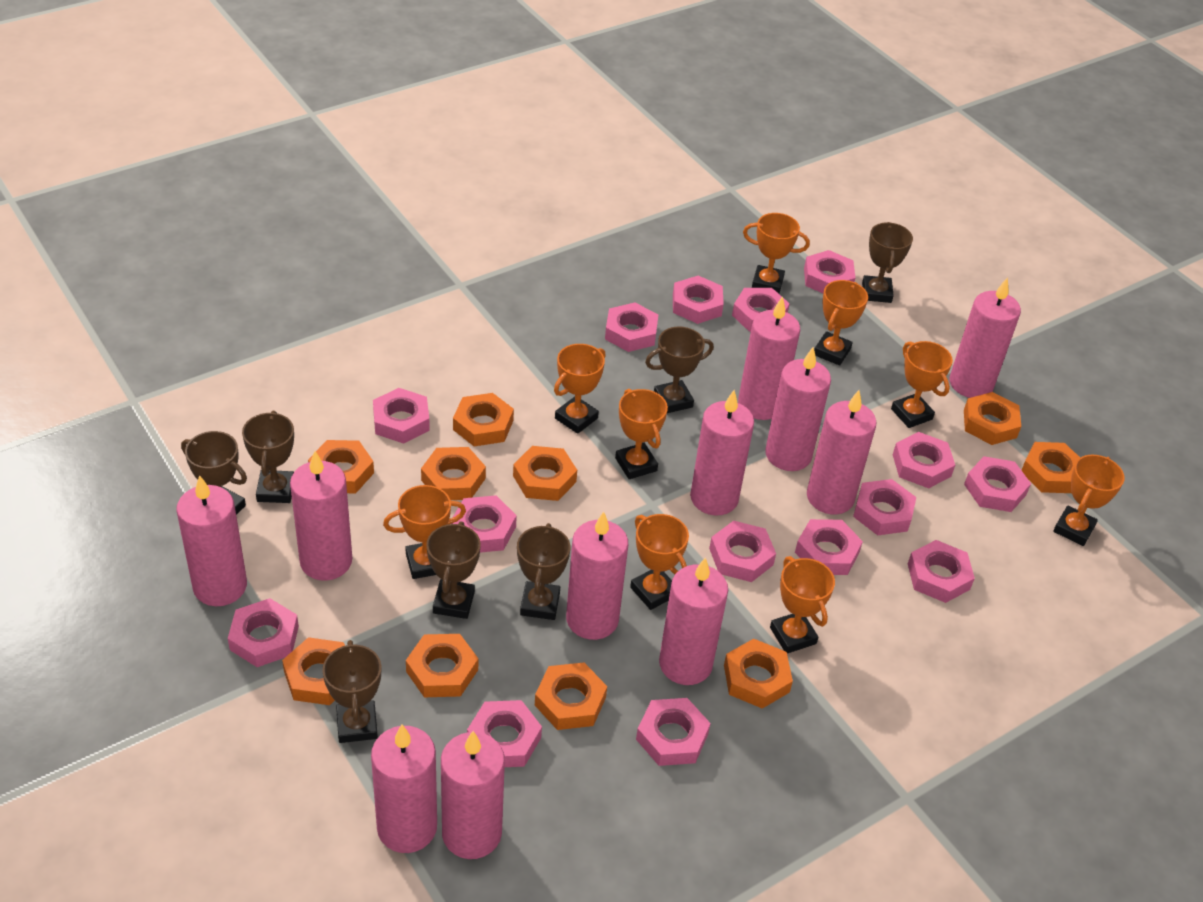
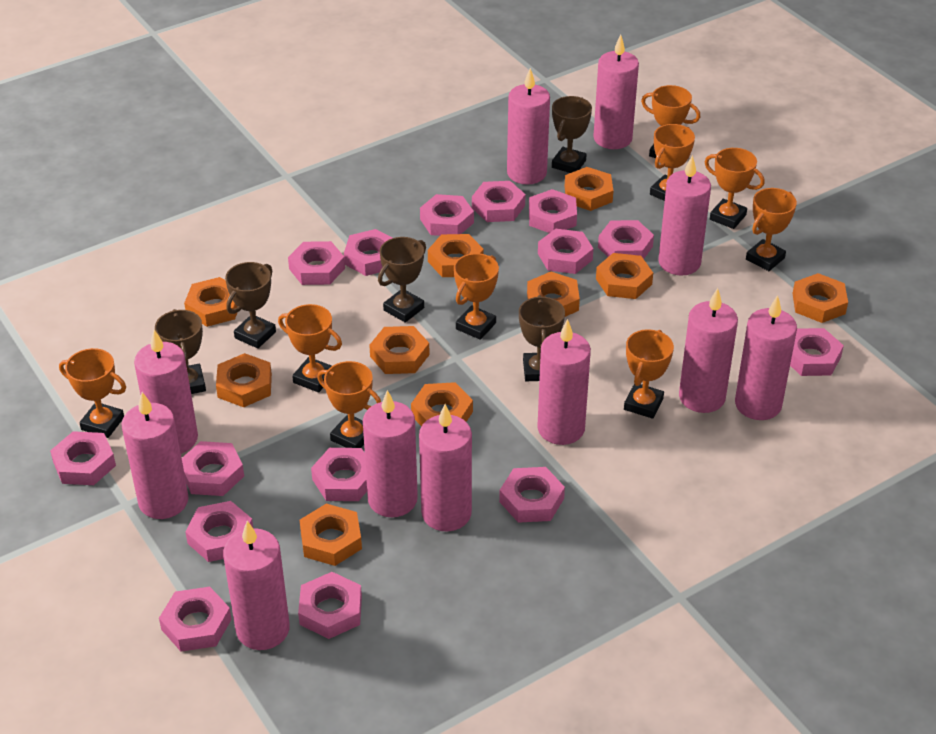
brown trophy: [181,431,247,515] [242,411,294,503] [322,640,381,743] [426,521,481,619] [517,523,570,620] [645,327,714,413] [862,222,913,303] = 7 -> [155,309,206,394] [225,262,276,349] [378,237,426,323] [519,295,565,381] [552,96,592,173] = 5

